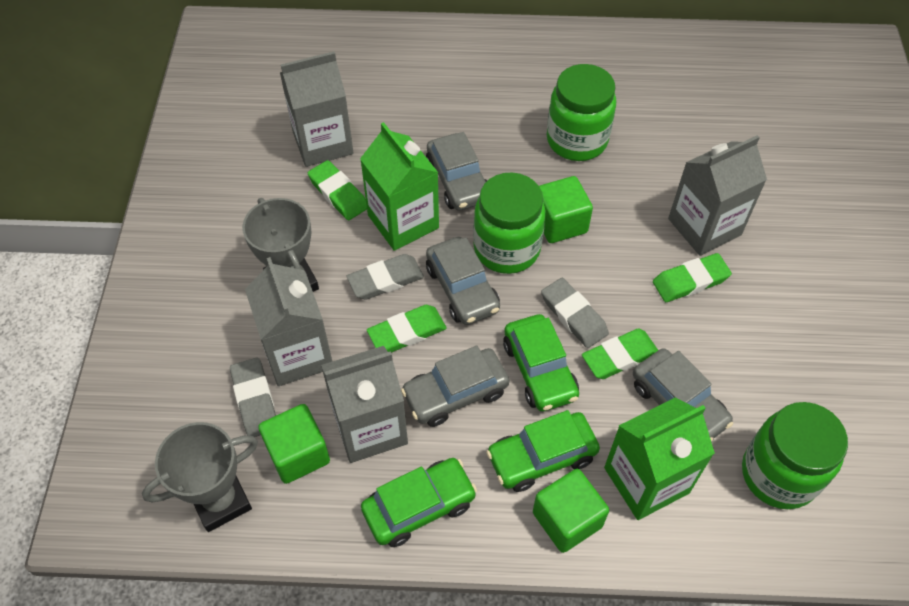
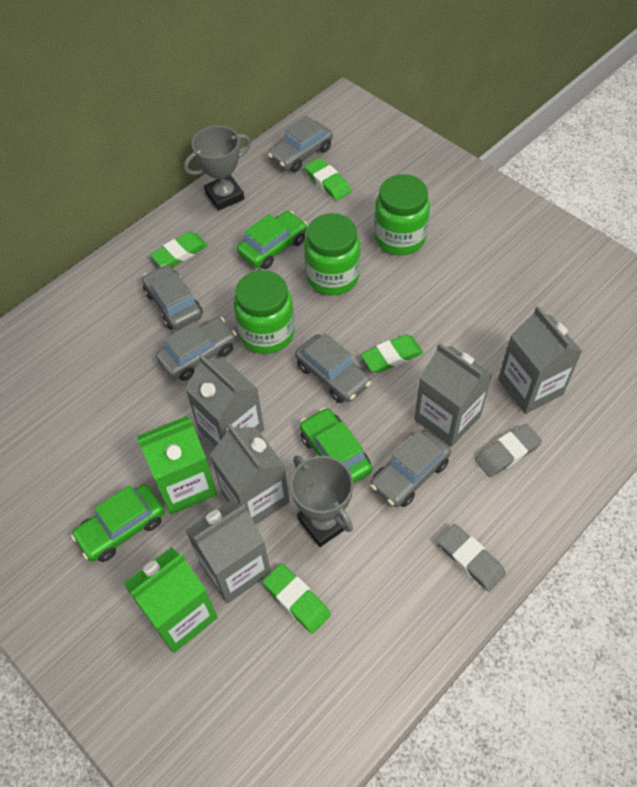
green cube: [258,404,330,484] [533,469,609,553] [539,176,593,243] = 3 -> none = 0
grey car: [401,346,509,427] [426,132,487,211] [426,237,500,325] [633,348,733,442] = 4 -> [142,264,203,330] [156,317,237,381] [268,116,333,172] [295,333,371,403] [370,430,451,507] = 5
grey carton: [245,257,332,386] [280,51,354,167] [321,346,408,463] [668,135,767,255] = 4 -> [185,355,264,447] [185,499,271,603] [210,424,290,525] [414,343,493,447] [498,306,582,414] = 5
grey eraser: [230,357,276,437] [346,254,424,300] [541,278,609,348] = 3 -> [438,524,506,592] [475,424,542,478] = 2

